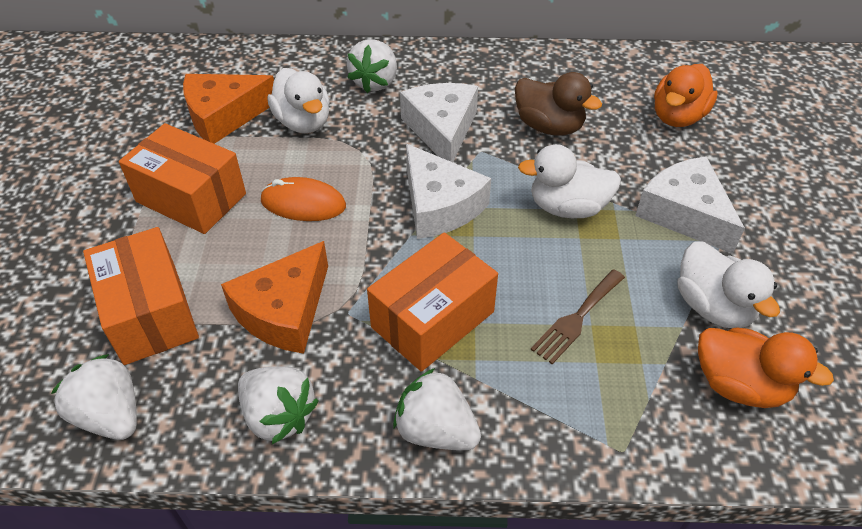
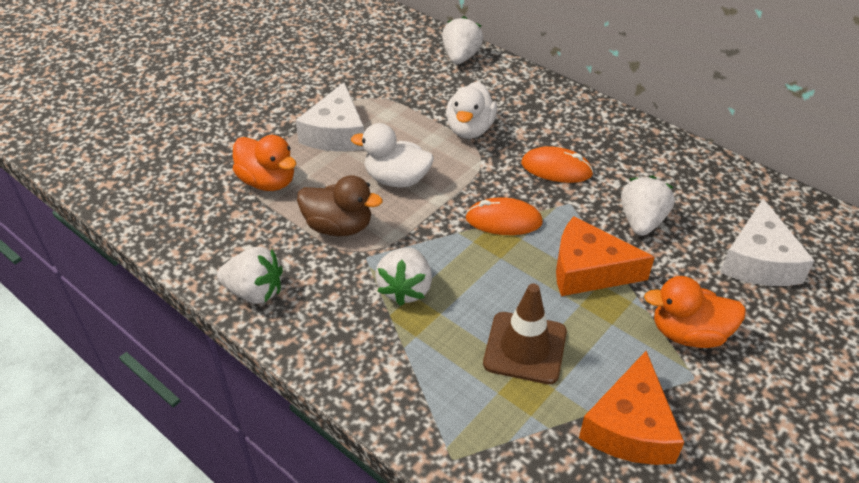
brown fork: [531,269,625,364] = 1 -> none = 0
brown traffic cone: none = 0 -> [483,284,567,384] = 1
orange box: [83,227,199,365] [119,123,246,234] [367,232,498,372] = 3 -> none = 0
orange mouse: [260,177,346,221] = 1 -> [465,197,543,235] [521,146,593,183] = 2
white cheese: [400,83,478,162] [406,144,491,239] [635,157,745,254] = 3 -> [295,82,364,151] [720,199,815,286] = 2
white duck: [267,68,330,133] [518,144,621,218] [678,241,780,328] = 3 -> [351,123,434,188] [446,82,497,139] = 2

